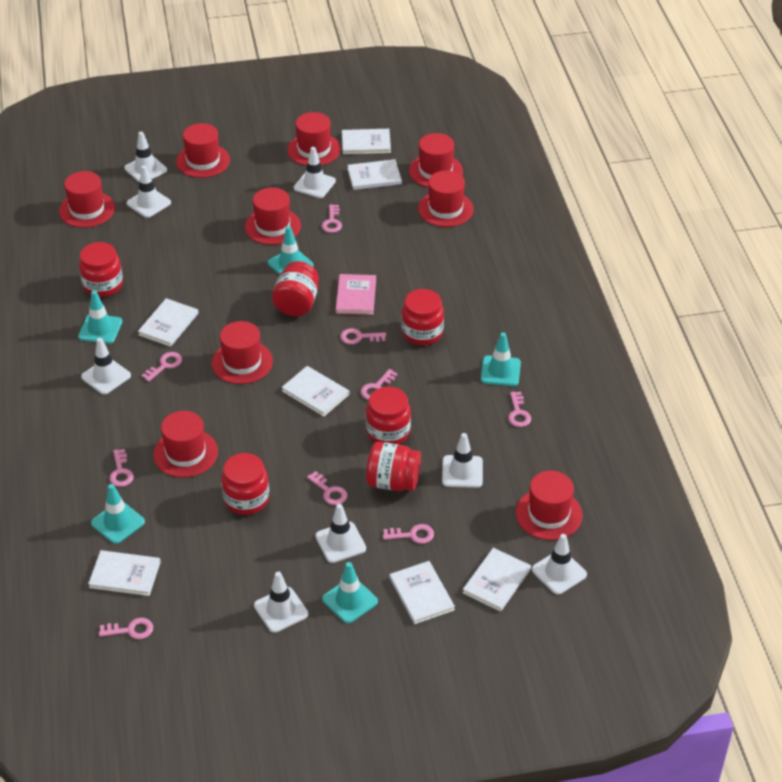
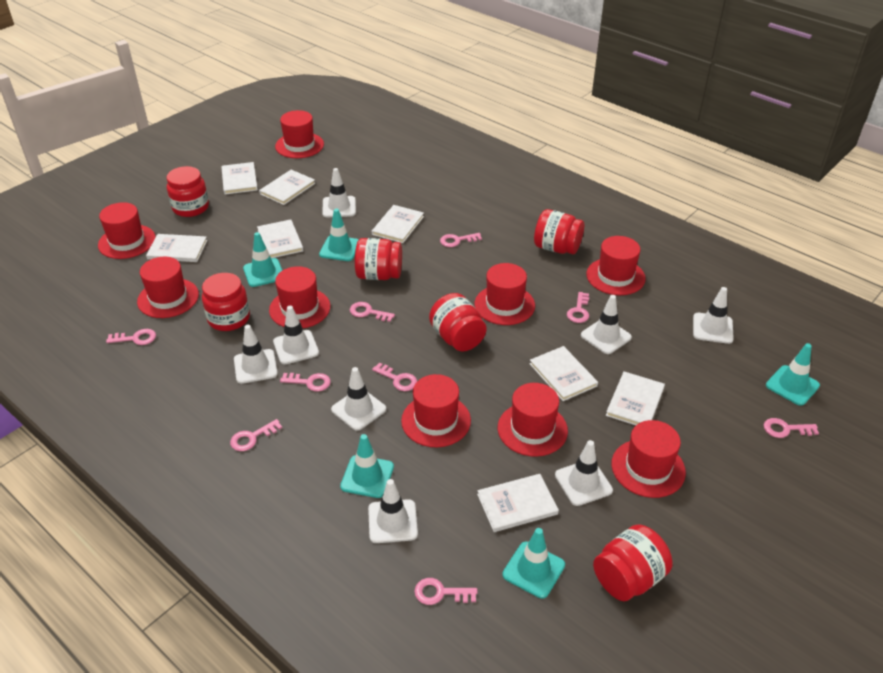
pink book: [336,274,376,315] = 1 -> none = 0
white book: [88,550,161,596] [138,298,198,347] [281,366,349,416] [342,129,391,154] [348,159,402,190] [389,561,455,624] [463,548,531,612] = 7 -> [146,234,207,262] [221,162,258,195] [257,219,304,258] [259,170,315,205] [372,205,424,243] [477,474,559,532] [530,346,598,401] [606,371,665,425] = 8

